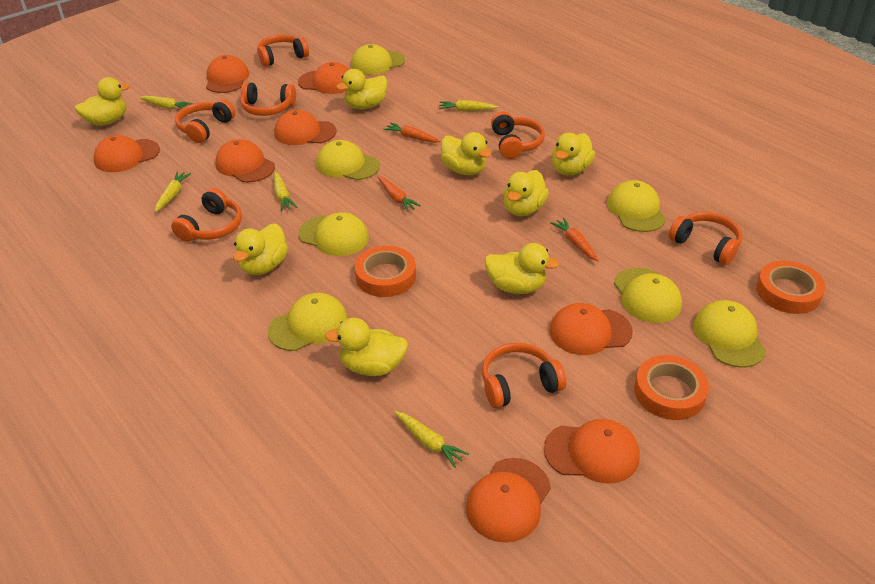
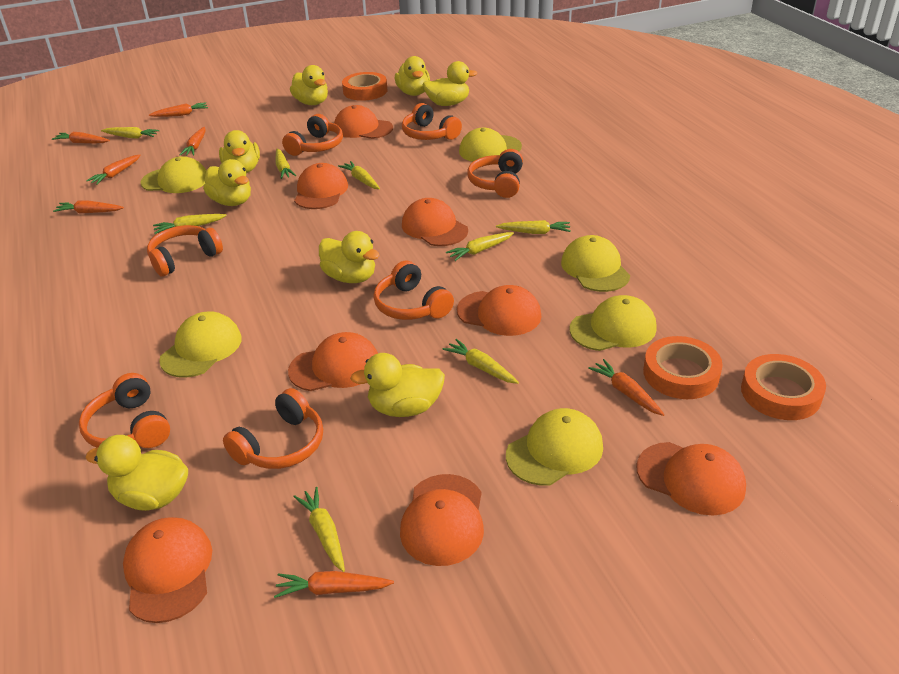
orange carrot: [378,176,421,212] [383,122,441,143] [550,218,599,261] = 3 -> [52,132,110,144] [53,201,124,214] [86,154,140,184] [149,102,208,117] [180,127,206,155] [274,571,394,598] [588,359,665,416] = 7
yellow cap: [268,293,348,351] [298,212,369,256] [316,140,380,180] [351,44,405,75] [607,180,666,232] [614,268,682,323] [694,300,766,368] = 7 -> [140,156,206,193] [159,311,242,378] [459,128,522,162] [506,408,603,486] [561,235,630,292] [570,295,657,351] = 6
yellow carrot: [139,96,193,110] [155,171,191,212] [274,172,297,211] [394,411,469,468] [439,100,498,111] = 5 -> [101,127,159,139] [153,214,227,234] [276,149,296,179] [293,487,345,572] [338,161,380,189] [443,339,519,384] [446,232,514,261] [496,220,571,234] = 8

